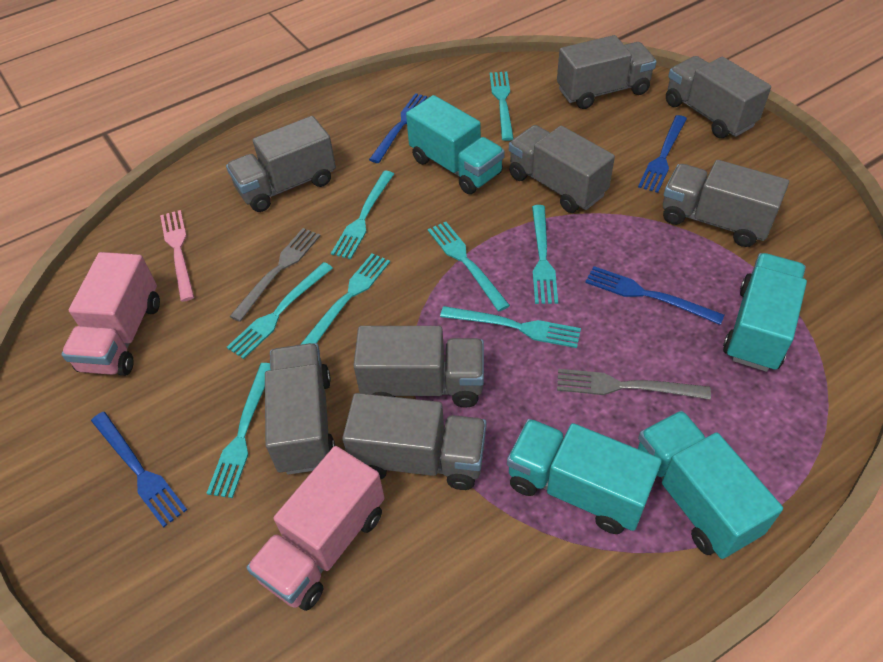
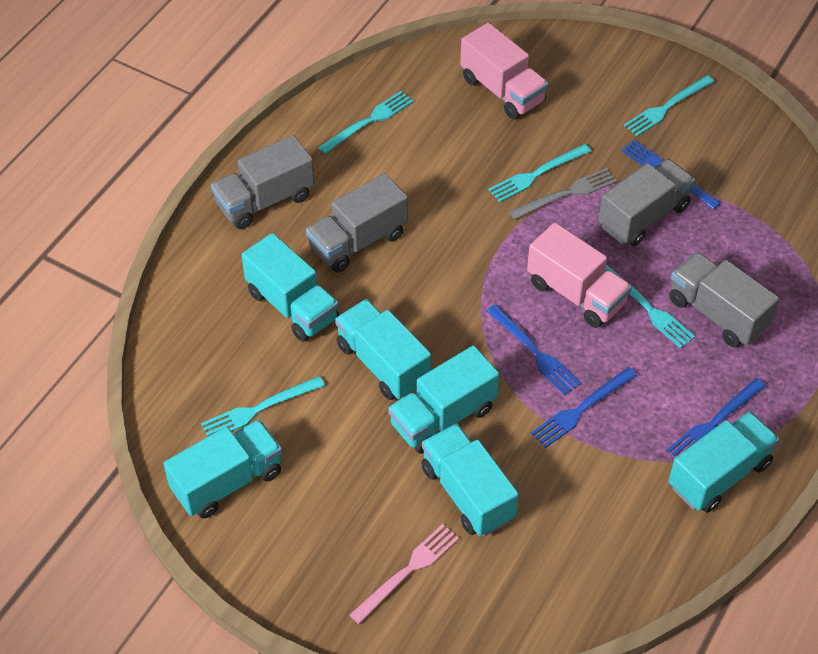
grey fork: [229,228,321,322] [557,369,711,400] = 2 -> [509,168,617,220] = 1
grey truck: [226,116,336,212] [265,343,335,475] [342,393,486,490] [353,326,484,408] [509,125,615,213] [557,35,656,109] [663,160,789,247] [666,56,771,138] = 8 -> [211,135,314,229] [306,173,408,273] [598,159,695,246] [670,252,779,348] = 4
turquoise fork: [206,363,270,498] [227,262,333,359] [300,254,390,345] [331,171,394,259] [428,222,510,311] [440,306,581,348] [490,72,514,141] [532,205,558,304] = 8 -> [201,376,325,436] [318,91,413,154] [488,144,591,202] [605,264,695,349] [624,75,715,136] = 5
turquoise truck: [406,95,505,194] [507,419,662,534] [638,410,783,559] [723,253,807,372] = 4 -> [164,420,282,519] [242,233,339,342] [335,299,431,400] [388,346,499,454] [421,423,519,536] [669,411,779,513] = 6

